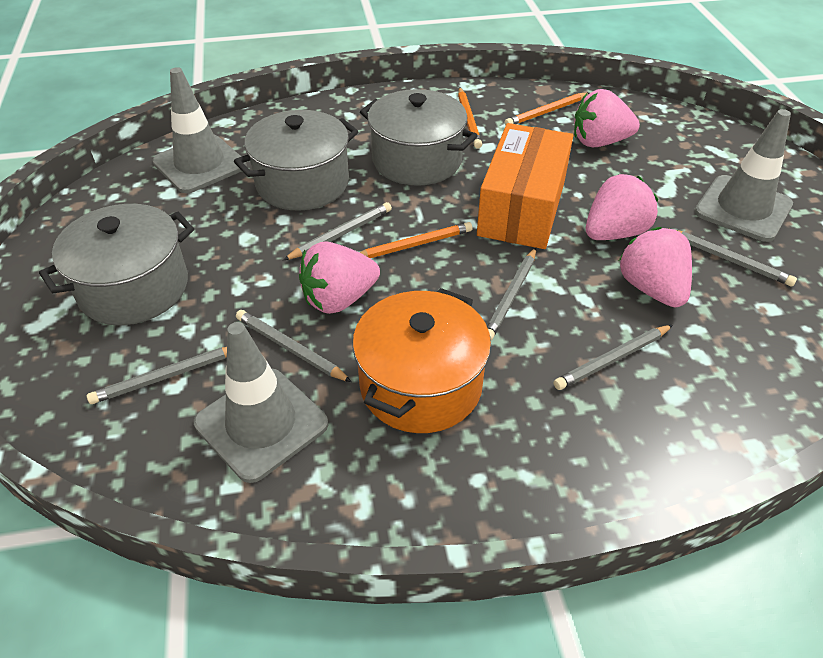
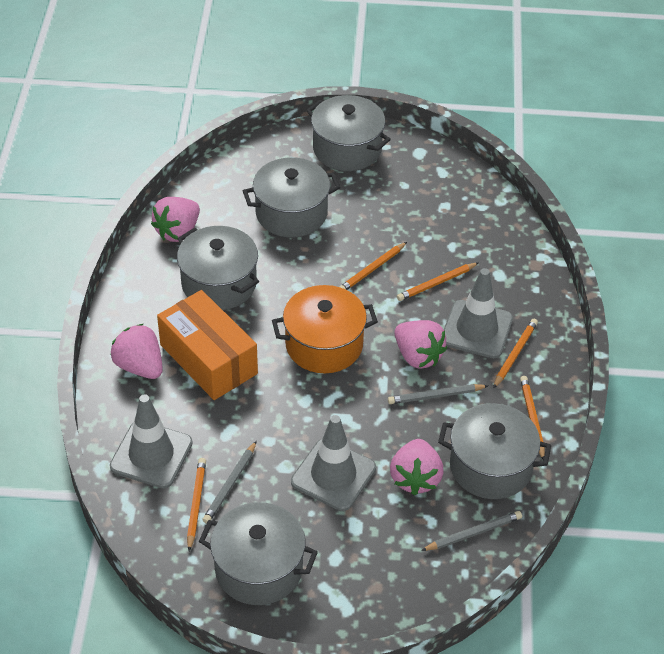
grey pencil: [87,347,227,404] [236,310,352,382] [283,202,392,260] [487,248,536,340] [554,325,673,390] [667,228,797,287] = 6 -> [203,441,257,524] [388,384,488,404] [421,511,522,551] = 3
grey pot: [39,204,194,325] [234,110,359,211] [360,89,478,186] = 3 -> [177,226,259,310] [199,502,318,605] [243,157,340,238] [306,95,391,171] [438,403,551,499] = 5
orange pencil: [359,222,472,258] [458,87,482,149] [505,93,589,125] = 3 -> [187,458,206,551] [340,242,407,290] [397,262,479,301] [493,319,538,389] [520,376,545,460] = 5

